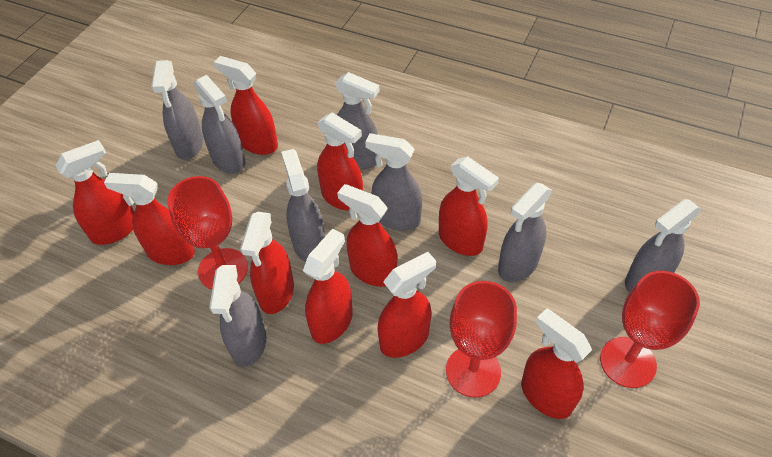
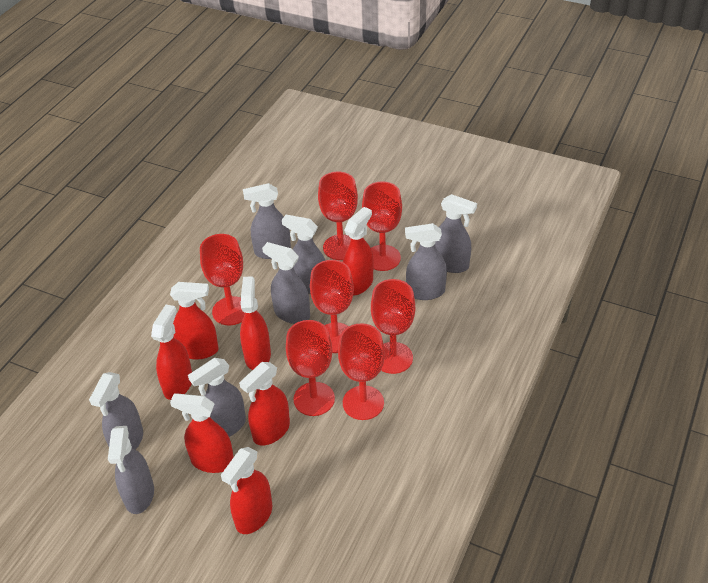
red goblet: [167,176,248,289] [446,281,517,398] [600,271,700,388] = 3 -> [200,234,245,325] [286,320,335,416] [310,260,354,353] [318,171,358,260] [338,323,385,420] [362,181,402,271] [371,279,415,374] = 7
red spray bottle: [55,140,134,245] [104,173,195,265] [214,56,278,155] [240,212,294,314] [303,229,353,344] [317,113,363,211] [337,184,397,287] [378,252,436,358] [439,156,499,256] [521,308,592,419] = 10 -> [151,305,192,400] [170,282,219,360] [170,393,234,473] [221,447,272,534] [239,362,290,446] [240,276,271,370] [343,207,374,296] = 7

